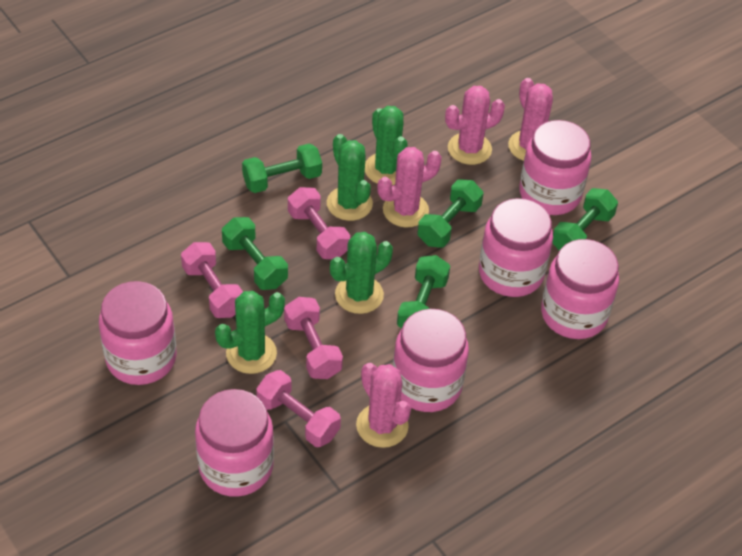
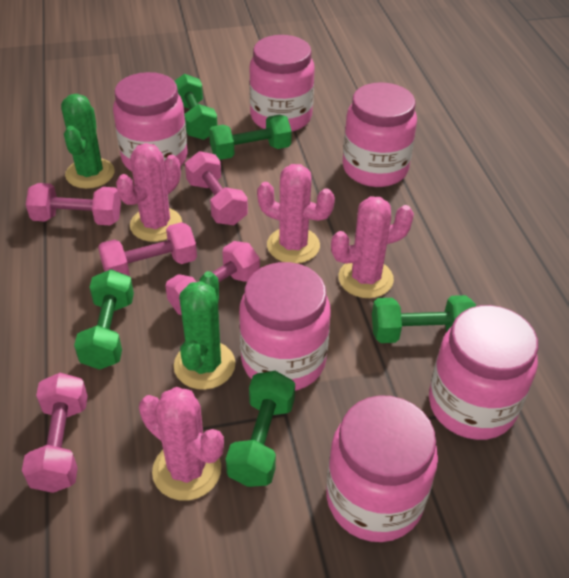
green cactus: [215,291,285,374] [327,134,373,221] [330,232,393,314] [365,106,408,185] = 4 -> [61,94,115,189] [174,271,236,390] = 2
pink dumbbell: [181,242,243,318] [256,370,341,447] [284,297,343,379] [288,187,350,259] = 4 -> [22,373,88,493] [26,183,121,226] [98,222,197,276] [165,241,260,315] [185,151,248,225] = 5

